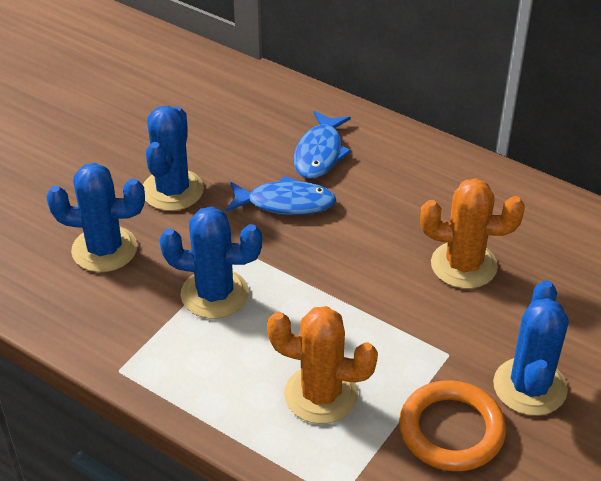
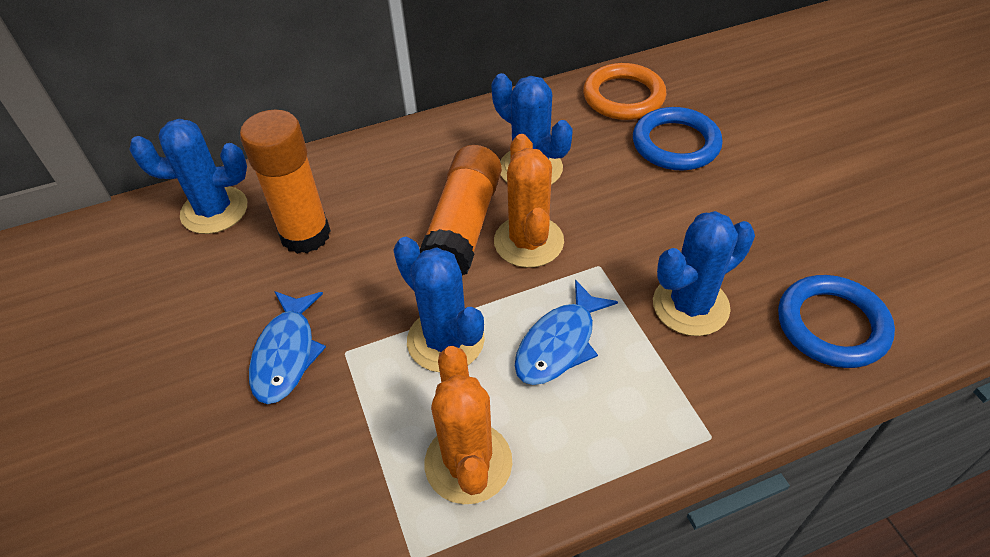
blue ring: none = 0 -> [633,107,723,171] [778,275,895,368] = 2
orange glue stick: none = 0 -> [240,110,331,254] [420,145,502,275] = 2

